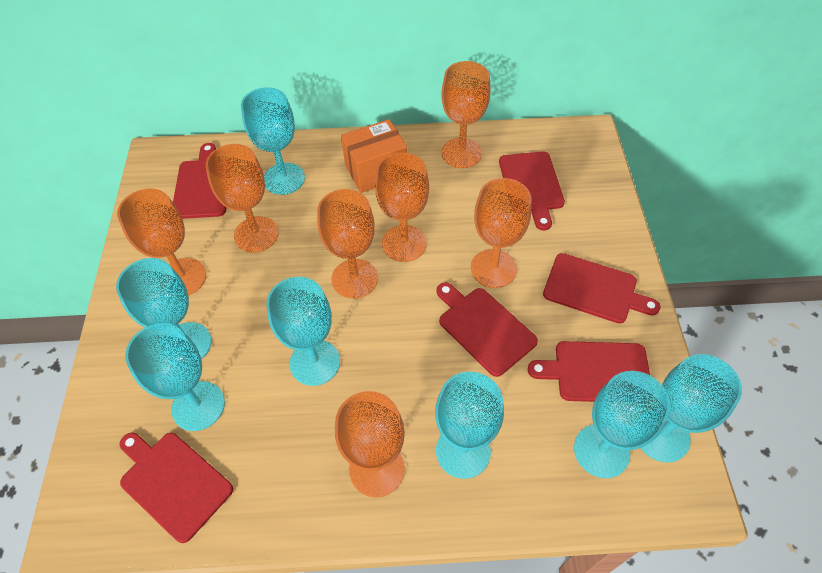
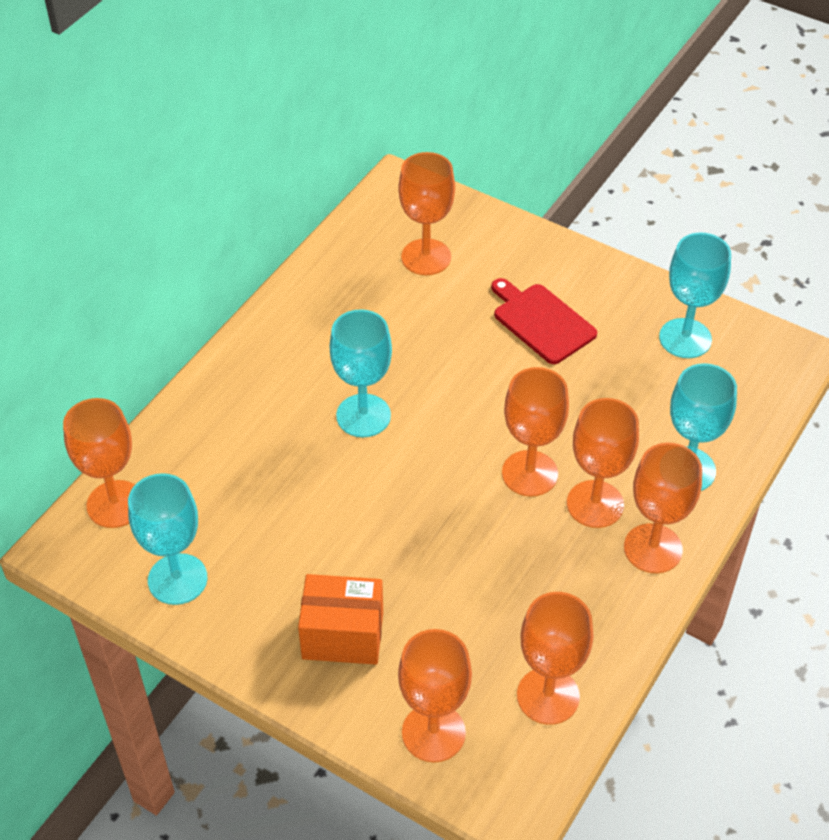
red cutting board: [119,433,233,543] [173,143,227,219] [436,282,538,377] [499,151,565,231] [528,341,650,402] [543,253,661,323] = 6 -> [491,278,597,364] = 1
turquoise goblet: [116,258,211,359] [125,323,225,431] [241,87,305,195] [266,277,340,386] [435,372,504,479] [574,371,670,478] [641,354,742,462] = 7 -> [128,473,207,605] [330,309,392,437] [659,233,731,358] [670,363,737,491] = 4

